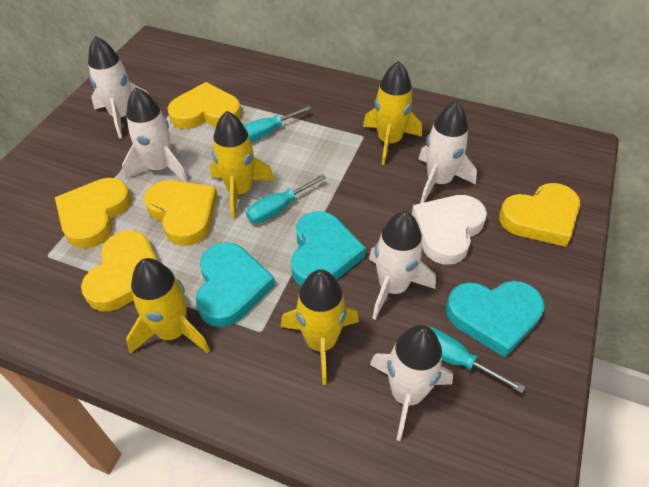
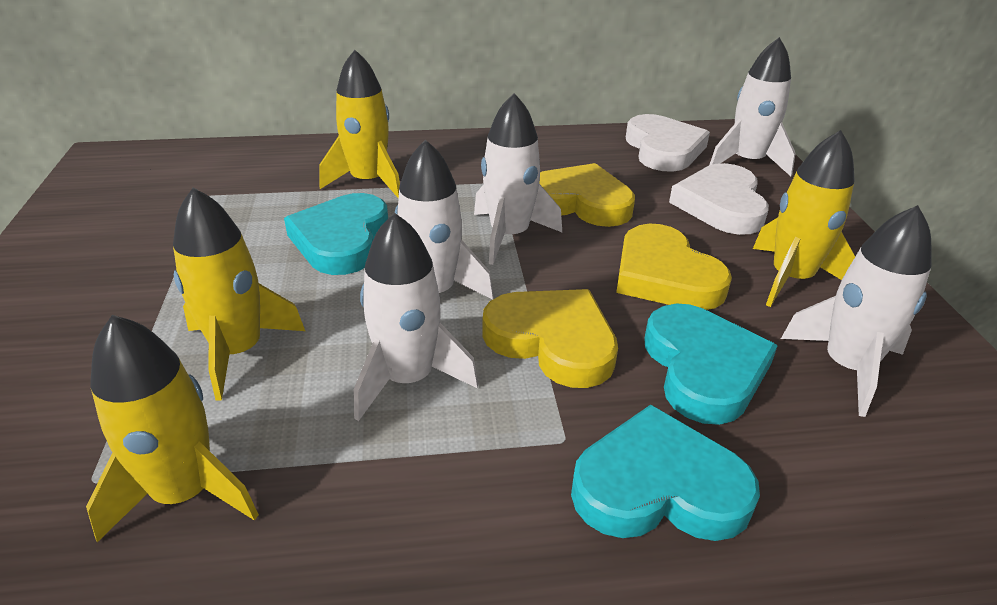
turquoise screwdriver: [244,106,312,142] [246,174,326,223] [428,326,525,393] = 3 -> none = 0
white heart: [412,195,487,265] = 1 -> [626,114,710,172] [669,163,769,235] = 2
yellow heart: [55,178,131,248] [81,230,157,311] [144,180,218,246] [167,82,241,129] [499,183,580,247] = 5 -> [483,289,618,388] [539,163,635,227] [616,223,732,310] = 3

